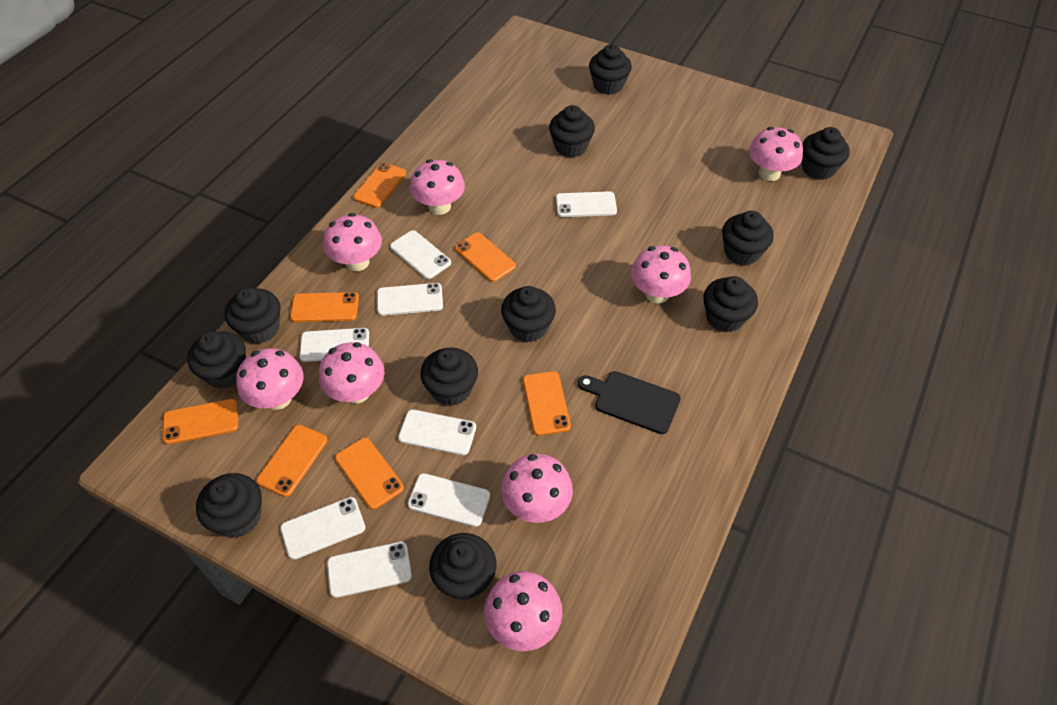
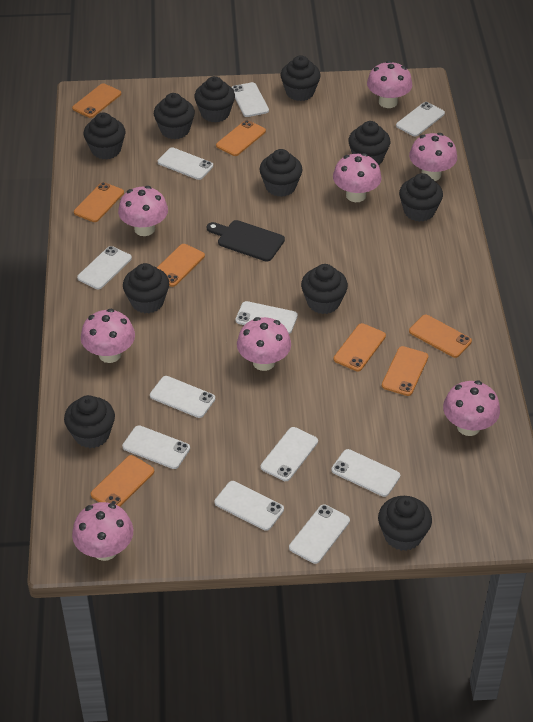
orange phone: [163,399,238,444] [256,425,328,497] [290,292,359,322] [335,437,404,509] [353,163,406,208] [455,232,516,282] [523,371,571,436] = 7 -> [72,83,121,118] [74,182,124,222] [91,455,154,507] [157,244,205,287] [216,120,266,156] [334,323,386,371] [382,346,428,396] [409,315,472,358] = 8
white phone: [280,497,365,560] [299,328,369,362] [327,542,412,598] [377,283,443,316] [390,230,451,279] [398,409,476,455] [408,473,490,527] [556,191,617,217] = 8 -> [77,246,132,289] [122,425,190,469] [150,376,215,418] [158,147,213,180] [214,481,284,531] [231,82,269,117] [235,301,298,334] [261,427,318,481] [289,504,350,564] [331,449,400,497] [396,102,445,136] = 11

